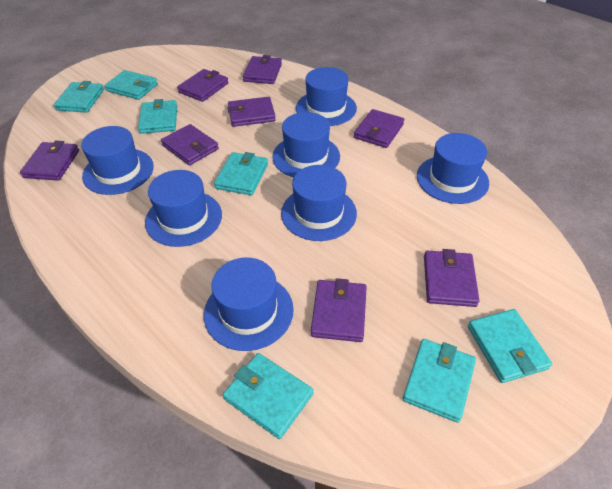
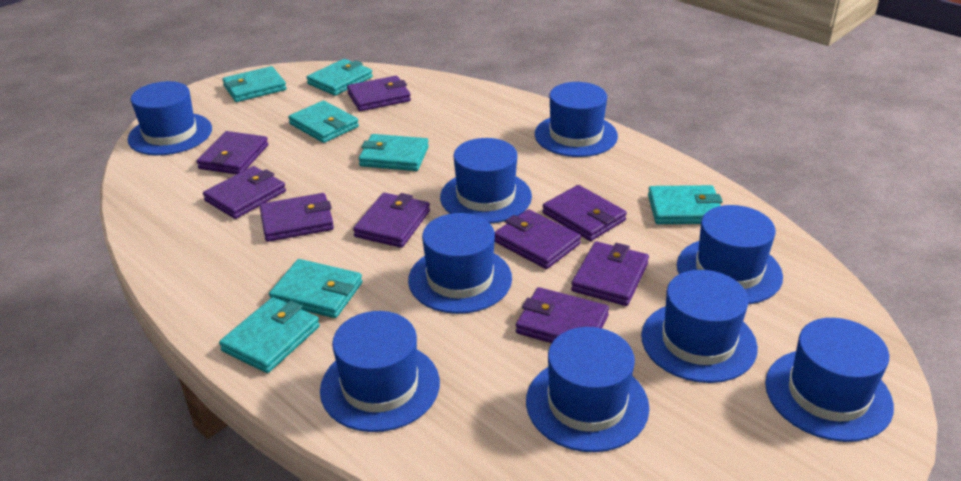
blue hat: [81,126,154,195] [145,170,222,247] [204,258,294,351] [272,112,340,177] [281,165,357,241] [296,67,357,126] [417,133,489,204] = 7 -> [128,81,212,155] [320,311,440,432] [408,213,512,314] [440,138,532,223] [526,327,649,452] [535,82,618,157] [641,270,758,383] [677,205,783,304] [765,318,894,442] = 9
purple wallet: [20,141,79,181] [161,124,219,165] [177,69,229,102] [227,97,276,127] [243,55,282,84] [311,278,367,342] [354,109,404,148] [424,249,479,307] = 8 -> [196,131,268,175] [203,166,286,219] [259,193,334,242] [347,76,411,111] [353,193,430,248] [495,209,581,269] [516,287,609,343] [542,185,627,241] [571,241,649,306] = 9

